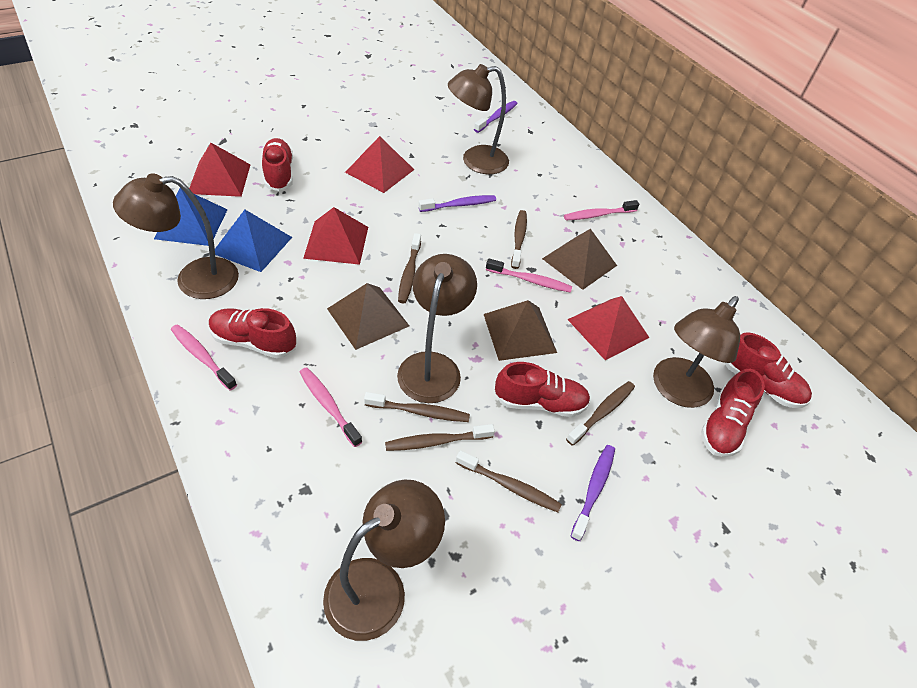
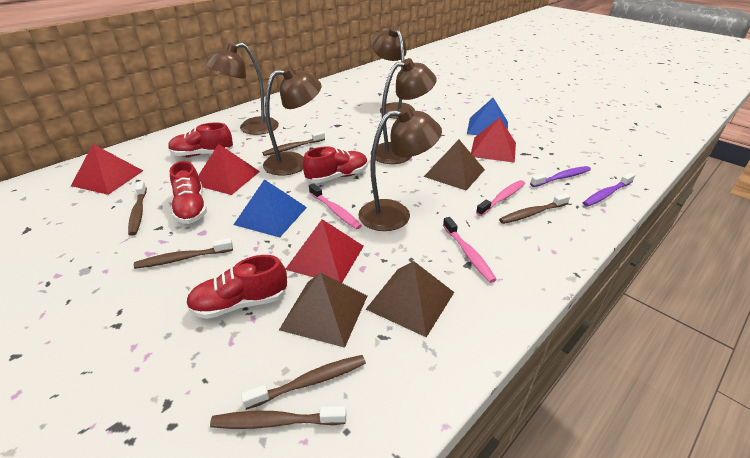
pink toothbrush: [171,324,237,391] [300,367,362,447] [486,259,572,293] [564,200,639,220] = 4 -> [309,183,362,229] [443,217,497,283] [476,180,525,216] = 3
purple toothbrush: [419,195,496,212] [474,101,517,133] [571,445,615,541] = 3 -> [530,166,591,187] [583,172,635,207] = 2
red shoe: [209,308,296,358] [262,138,293,191] [495,362,590,417] [701,369,765,457] [725,332,812,408] = 5 -> [168,123,233,157] [170,161,207,224] [186,255,287,319] [303,146,368,183] = 4

